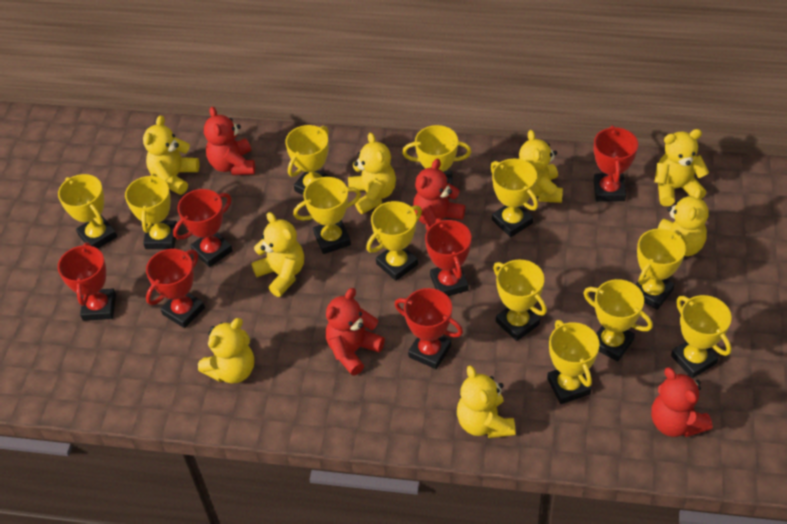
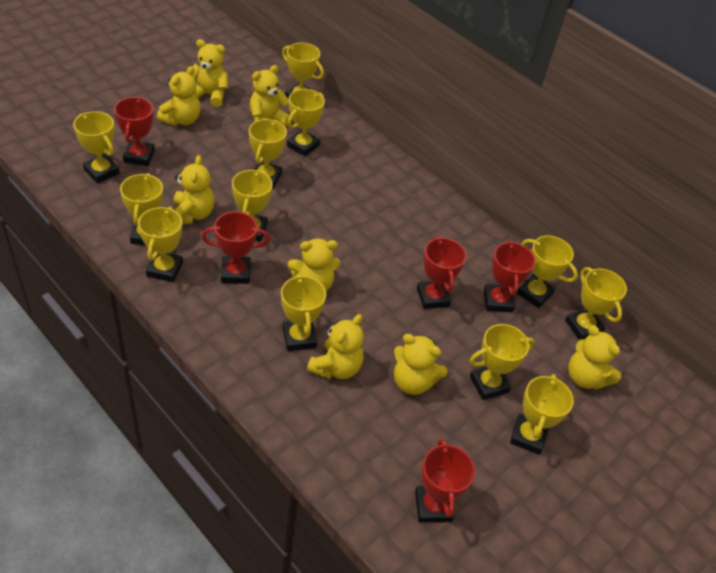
red teddy bear: [204,106,255,175] [326,288,385,376] [413,159,465,230] [651,367,713,437] = 4 -> none = 0
red trophy: [58,242,116,321] [146,249,205,328] [173,189,233,267] [394,288,463,369] [425,218,471,296] [594,125,638,202] = 6 -> [114,97,155,166] [201,212,270,284] [415,438,475,522] [417,236,467,309] [484,240,535,313] = 5

